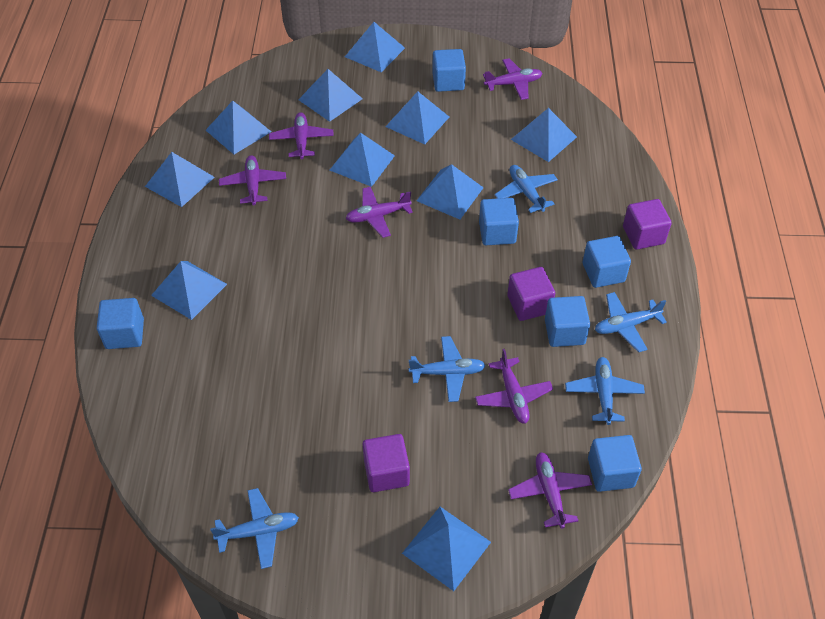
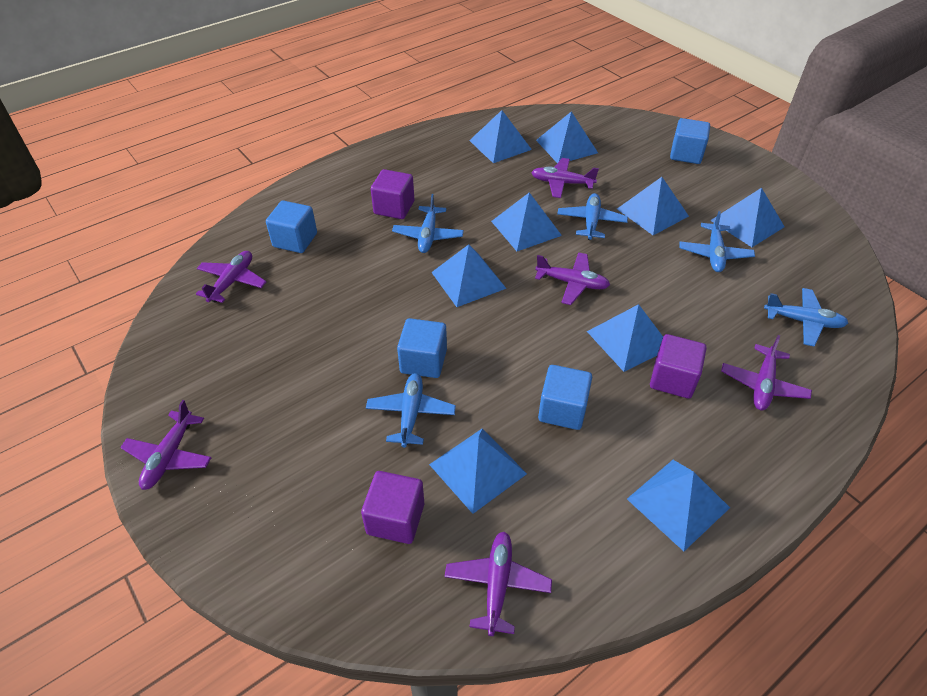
blue cube: [97,298,144,349] [432,49,466,92] [479,198,519,245] [545,296,590,347] [583,236,631,288] [588,435,642,492] = 6 -> [266,200,317,253] [397,318,447,378] [538,365,592,430] [670,118,710,164] = 4
blue pyramid: [145,152,215,207] [151,261,227,320] [206,101,271,154] [298,69,363,122] [330,133,395,187] [345,22,405,72] [385,91,449,144] [402,507,491,591] [417,164,484,219] [511,108,577,162] = 10 -> [429,428,527,514] [431,244,507,307] [469,110,532,163] [491,192,562,251] [536,111,598,163] [587,304,663,372] [617,177,689,235] [627,460,730,551] [710,188,785,247] = 9

